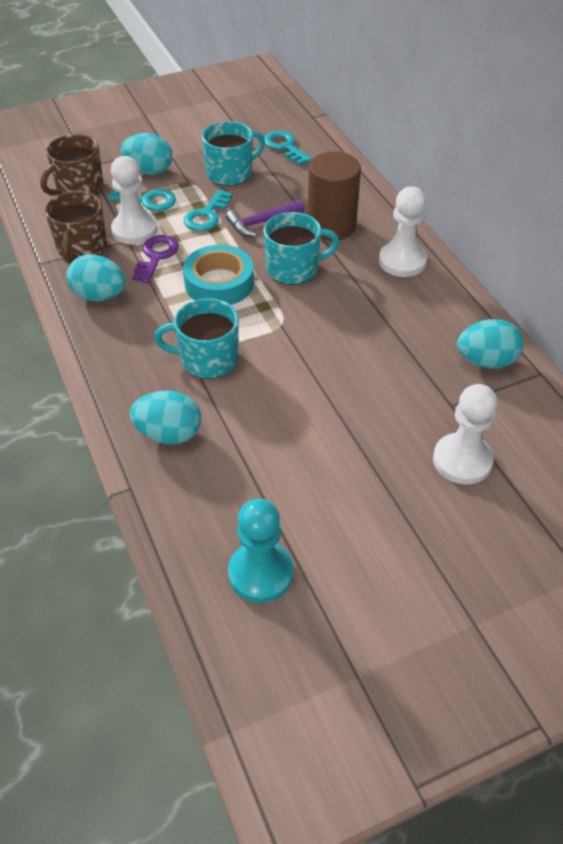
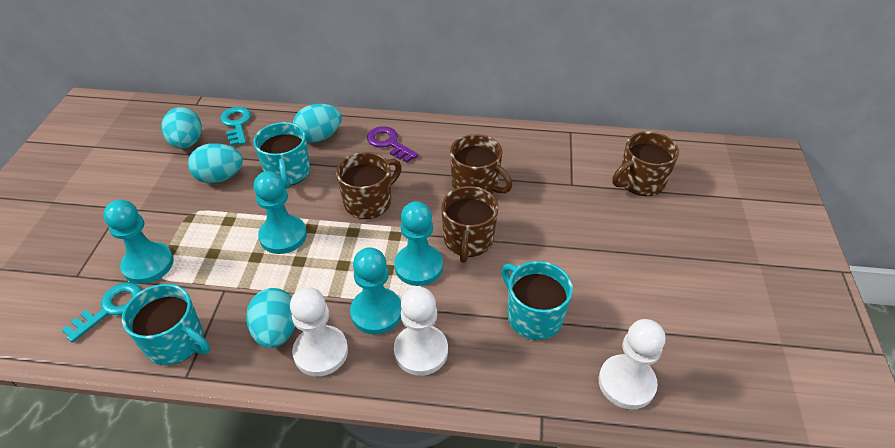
brown cylinder: [307,152,361,241] = 1 -> none = 0
brown mug: [40,134,104,195] [45,191,107,264] = 2 -> [336,152,402,219] [441,186,498,263] [450,134,512,194] [612,131,679,196] = 4
purple hammer: [226,200,304,237] = 1 -> none = 0
turquoise key: [108,189,176,211] [184,189,233,231] [264,131,312,165] = 3 -> [62,282,142,343] [220,107,251,146] = 2
turquoise pawn: [228,499,293,603] = 1 -> [103,200,174,284] [253,171,307,254] [350,247,401,335] [394,201,443,286] = 4
turquoise tape: [183,245,254,305] = 1 -> none = 0

